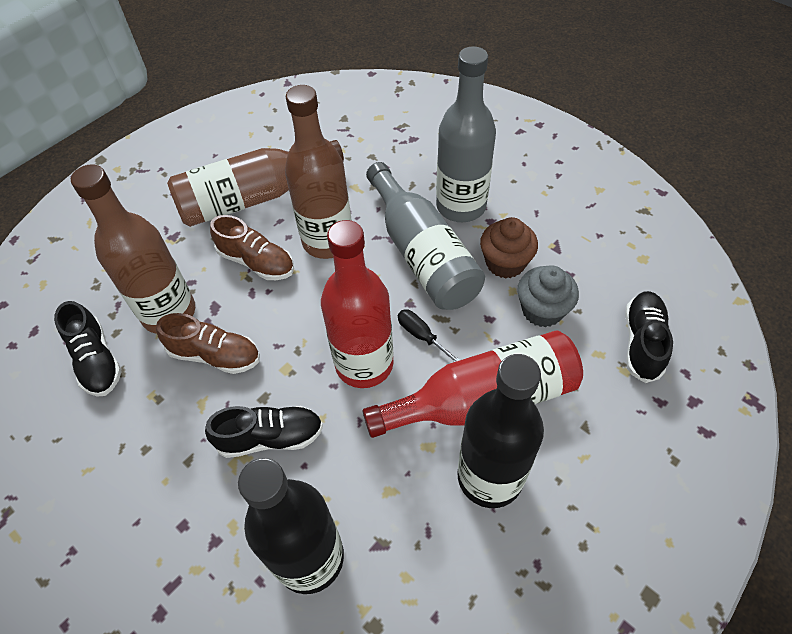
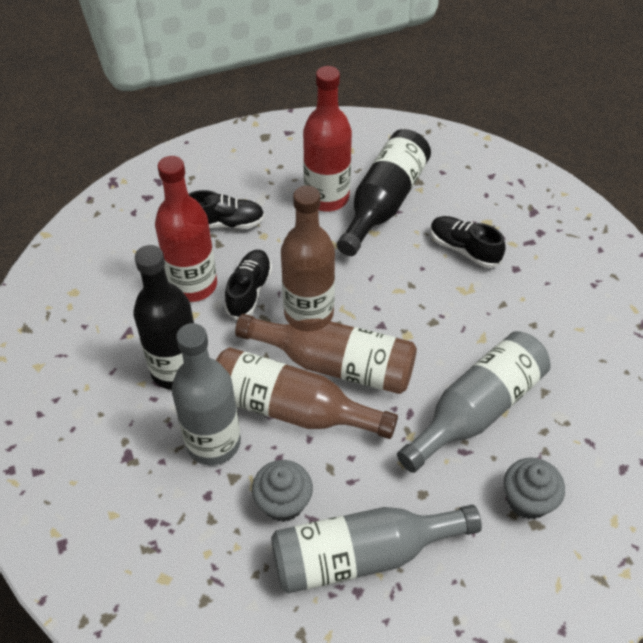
black screwdriver: [398,309,459,362] = 1 -> none = 0
brown cupcake: [480,217,538,279] = 1 -> none = 0
brown shoe: [156,313,260,374] [210,215,294,280] = 2 -> none = 0
grey bottle: [366,162,485,310] [436,46,496,222] = 2 -> [172,323,241,465] [271,505,482,593] [397,331,551,473] = 3
grey cupcake: [517,265,579,327] = 1 -> [252,460,313,522] [504,458,565,519] = 2

